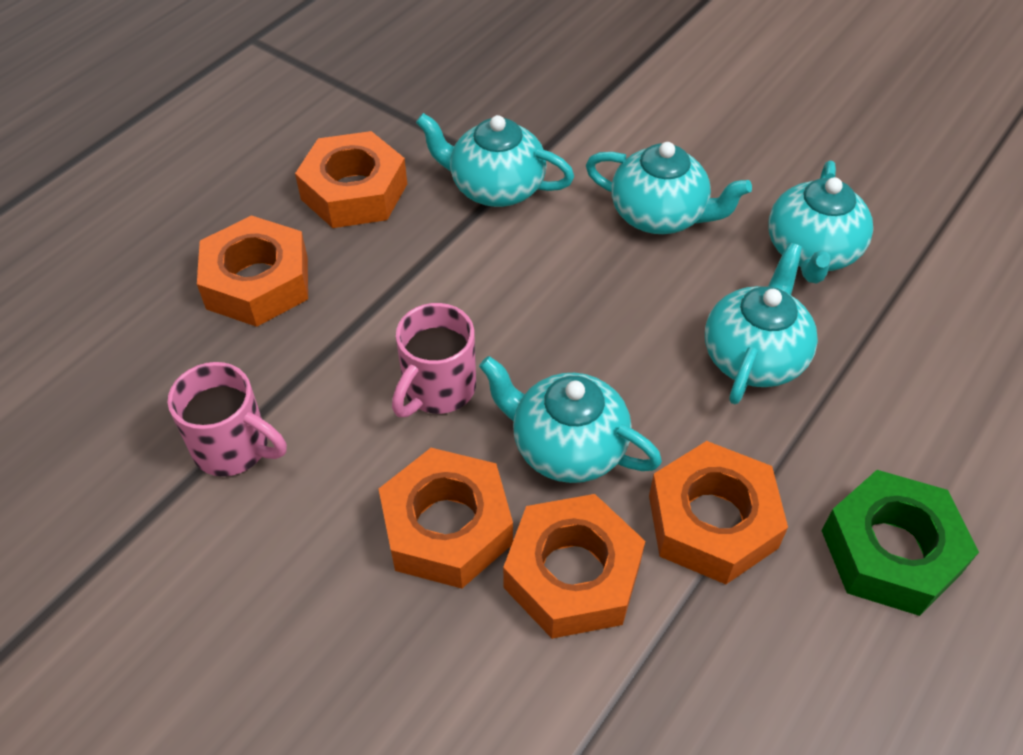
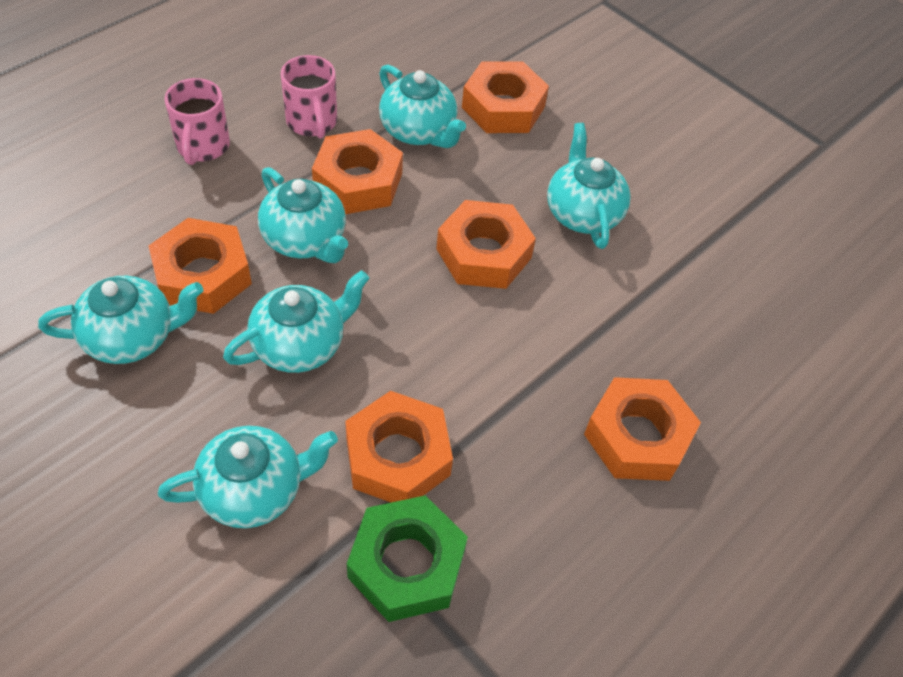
orange nut: [197,215,308,327] [295,131,407,228] [379,448,513,589] [503,494,645,639] [649,441,788,584] = 5 -> [149,218,252,314] [312,129,403,214] [345,391,453,503] [437,200,536,289] [462,62,549,133] [584,377,701,481] = 6
turquoise teapot: [416,113,574,207] [479,356,662,483] [586,142,752,234] [705,243,818,404] [768,161,873,284] = 5 -> [38,276,203,364] [158,426,338,528] [223,270,369,373] [258,167,348,263] [379,65,466,148] [547,123,631,249] = 6

